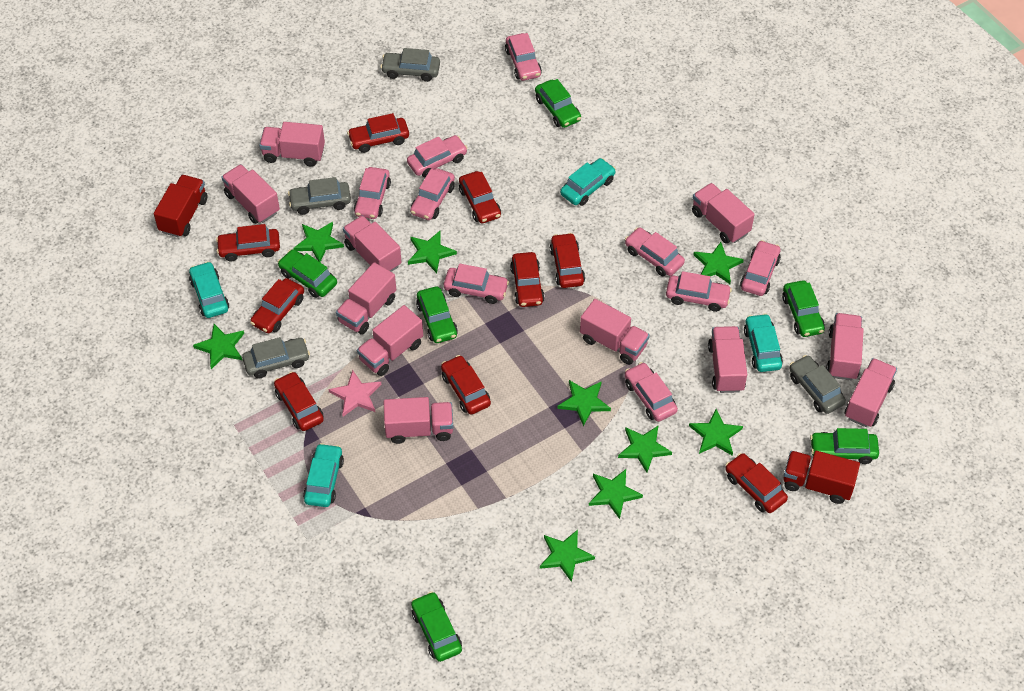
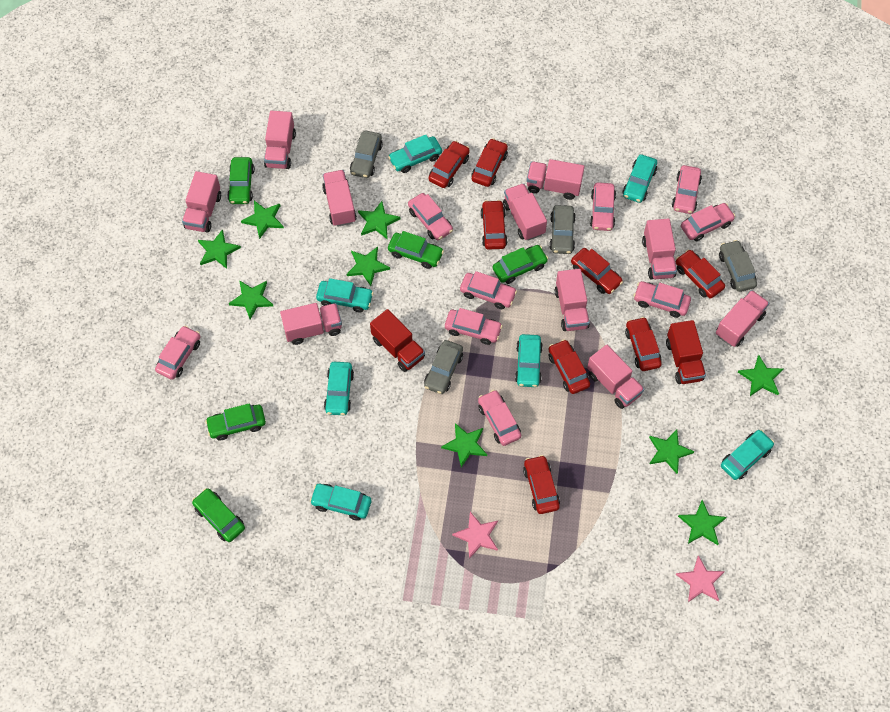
green car: [278,249,337,298] [411,591,462,662] [416,286,458,343] [535,79,581,128] [782,280,825,337] [810,428,879,464] = 6 -> [192,488,245,542] [205,404,266,441] [227,157,255,204] [388,231,444,269] [493,245,548,284] = 5
pink star: [329,370,381,416] = 1 -> [452,512,498,559] [676,555,725,602] = 2
pink truck: [222,164,280,224] [259,122,325,167] [336,262,396,335] [343,215,401,272] [357,305,423,376] [384,397,453,444] [580,299,650,365] [692,183,755,244] [708,326,747,393] [826,313,864,381] [845,358,897,427] = 11 -> [182,171,221,233] [264,111,296,169] [280,303,342,345] [322,170,357,227] [503,183,547,241] [527,159,584,200] [555,269,590,331] [587,345,644,409] [642,219,677,279] [716,290,769,347] = 10
red car: [216,224,280,261] [250,278,304,333] [274,371,324,431] [347,113,409,153] [441,355,491,414] [459,171,501,223] [510,252,545,307] [550,233,585,288] [725,453,788,513] = 9 -> [428,141,470,188] [471,138,508,187] [480,200,508,250] [523,455,560,514] [548,339,590,394] [571,248,623,294] [625,317,662,371] [676,249,725,298] = 8
turquoise car: [189,261,229,318] [303,443,344,507] [560,158,616,206] [744,313,783,372] = 4 -> [310,484,371,521] [316,278,374,313] [324,362,354,415] [388,135,442,173] [515,334,543,387] [622,154,657,203] [721,430,774,480] = 7

